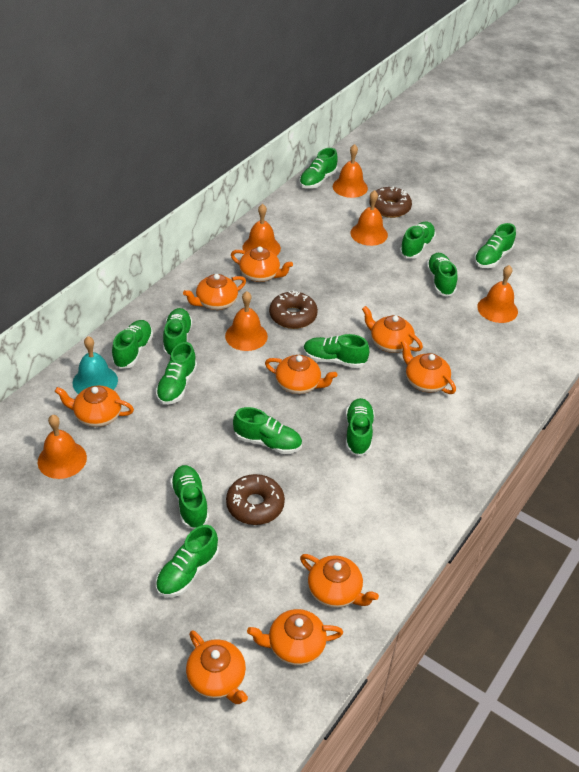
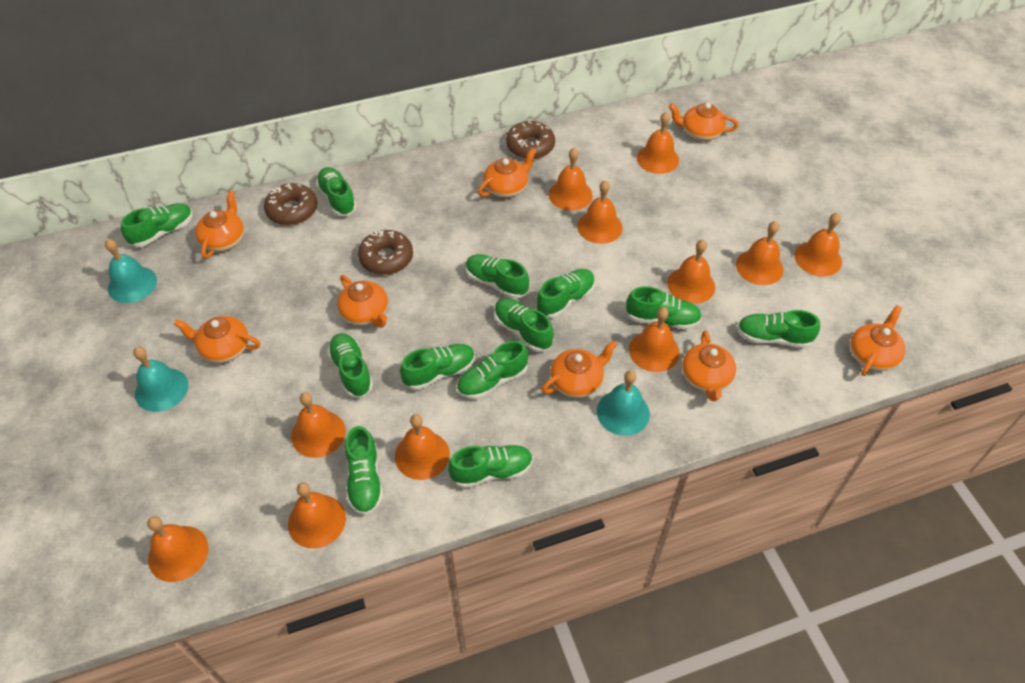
orange bell: [38,415,87,479] [225,291,268,351] [242,204,281,256] [333,144,368,198] [351,190,388,246] [477,265,518,323] = 6 -> [147,516,209,582] [288,482,346,548] [291,392,346,458] [395,414,450,480] [549,148,593,211] [577,180,623,244] [629,307,680,372] [637,112,679,174] [667,240,715,304] [736,221,784,285] [794,213,842,277] = 11
orange teapot: [54,386,134,427] [183,274,246,310] [186,630,248,704] [231,246,293,282] [247,609,343,666] [265,355,337,394] [300,554,379,608] [362,306,423,353] [401,340,456,394] = 9 -> [174,316,261,363] [195,191,244,259] [337,275,388,328] [478,148,537,198] [542,340,617,398] [669,103,739,141] [682,330,736,401] [850,305,905,376] = 8
turquoise bell: [73,336,118,394] = 1 -> [105,239,157,303] [133,347,188,412] [597,370,650,436] = 3

